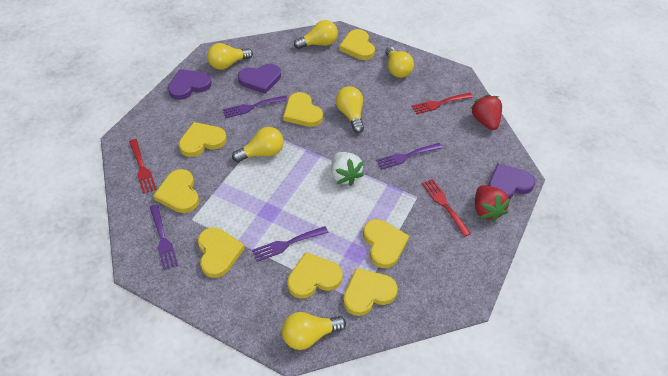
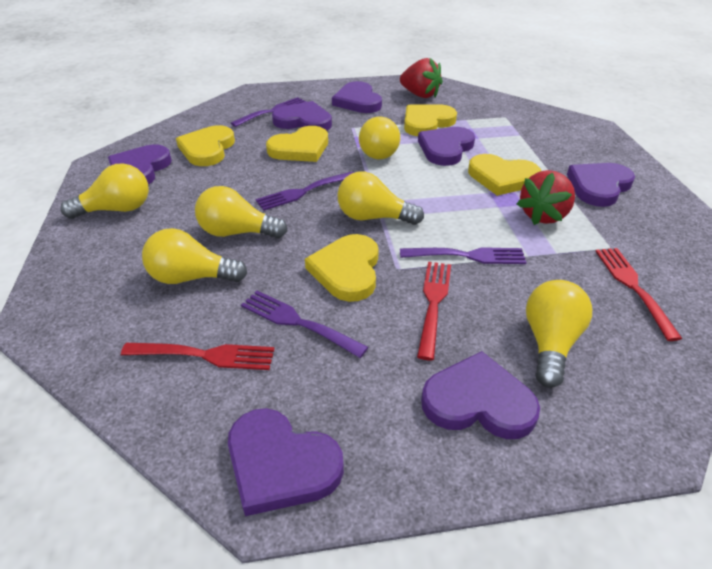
purple heart: [168,69,212,100] [238,64,281,94] [488,163,535,199] = 3 -> [108,144,172,185] [228,408,344,516] [272,101,332,131] [332,81,382,113] [418,127,475,166] [421,351,540,439] [567,163,635,207] = 7
white strawberry: [331,152,364,186] = 1 -> none = 0
yellow heart: [153,169,199,213] [179,122,227,157] [198,227,245,278] [283,92,323,127] [287,252,343,299] [339,29,375,60] [343,268,398,316] [363,219,409,268] = 8 -> [176,125,235,166] [266,126,328,162] [305,234,379,302] [404,104,457,136] [468,154,541,196] = 5

